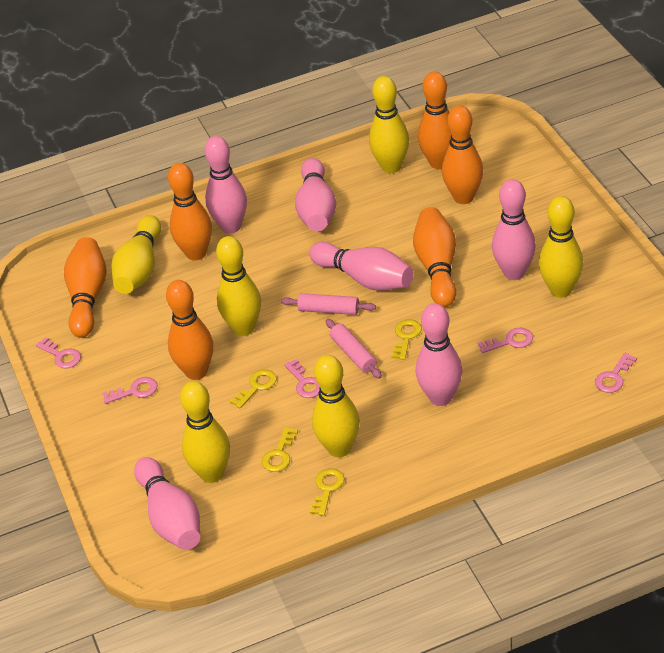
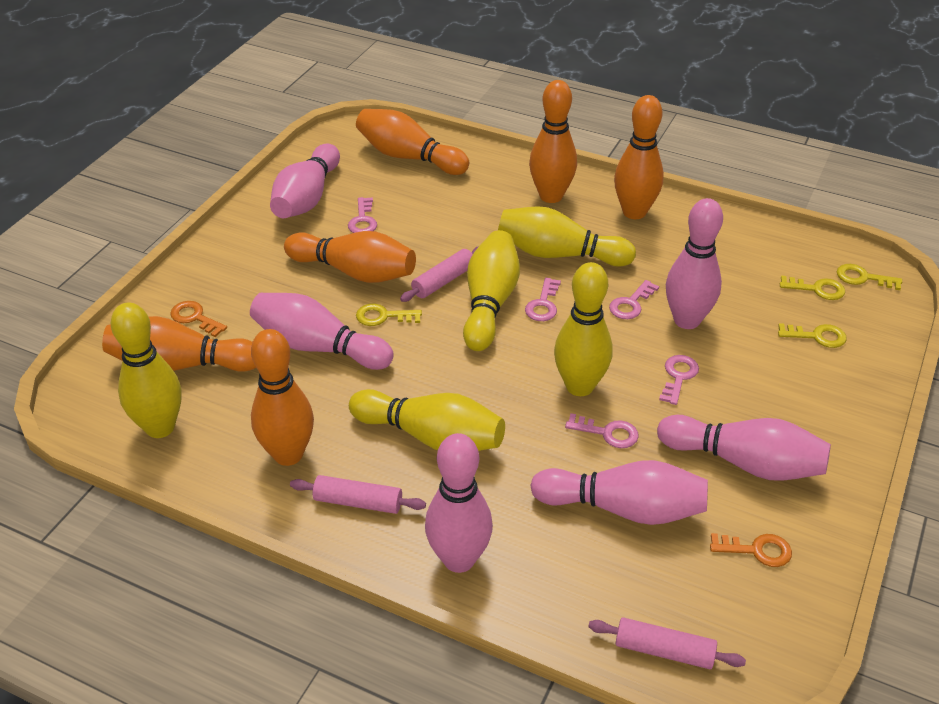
orange key: none = 0 -> [170,301,227,337] [710,533,792,567] = 2
pink rolling pin: [281,293,376,315] [326,319,382,379] = 2 -> [290,475,426,514] [400,246,479,302] [588,617,746,669] = 3
yellow bowling pin: [111,215,161,294] [180,381,230,483] [216,236,261,336] [312,355,360,457] [369,76,409,173] [539,196,584,298] = 6 -> [111,303,182,438] [349,389,505,451] [463,230,520,351] [498,206,636,267] [554,262,612,396] = 5

